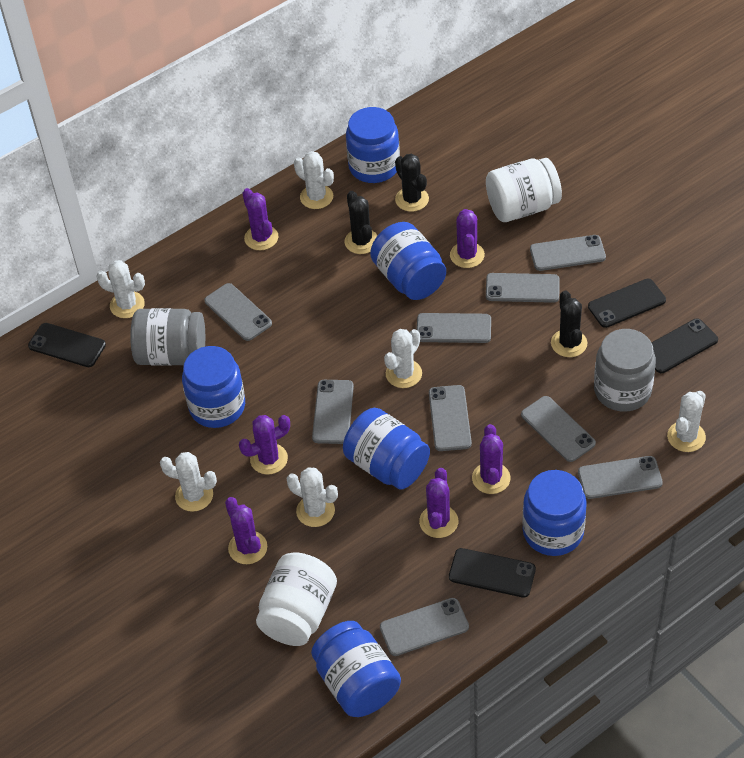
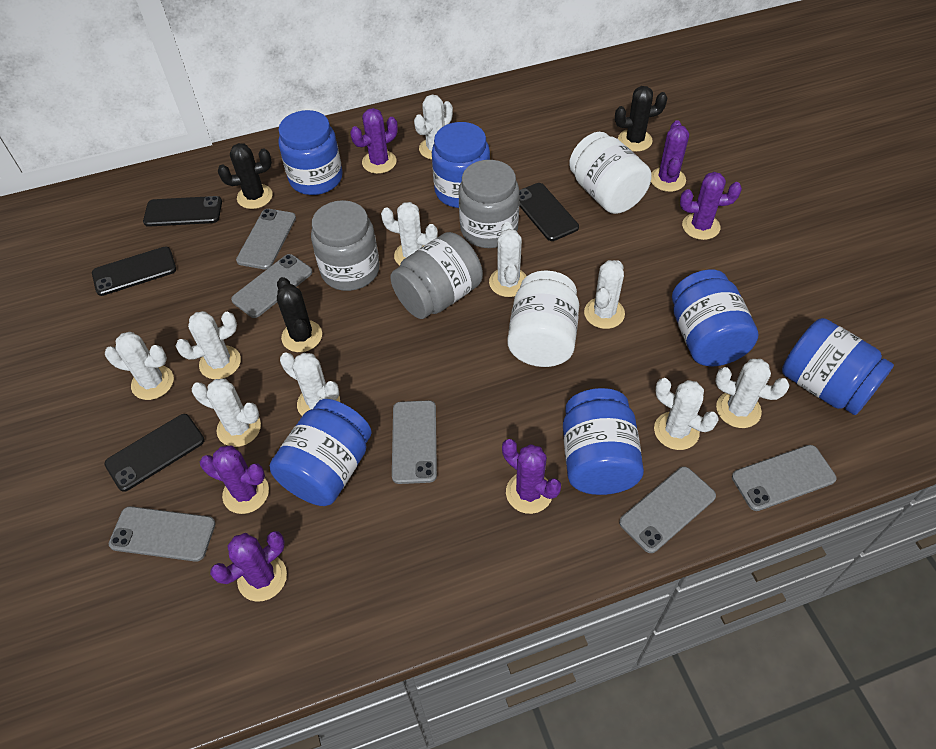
grey jar: [130,308,205,366] [594,329,656,412] = 2 -> [311,200,380,291] [390,232,483,319] [459,160,519,248] = 3
grey phone: [204,283,272,341] [312,380,354,444] [380,598,469,656] [417,313,491,343] [429,385,472,451] [486,273,560,303] [521,396,596,462] [530,235,606,271] [578,456,663,499] = 9 -> [109,506,216,562] [231,254,312,318] [236,209,296,269] [392,400,437,484] [619,466,716,553] [732,445,836,511] = 6
white cactus: [96,260,145,318] [160,452,217,512] [287,467,338,527] [294,151,334,209] [384,329,422,388] [667,391,706,452] = 6 -> [105,332,174,400] [176,311,241,379] [192,379,261,447] [280,352,340,416] [381,202,438,266] [414,95,453,159] [489,222,526,297] [584,260,625,329] [654,378,719,450] [715,359,789,428] = 10

